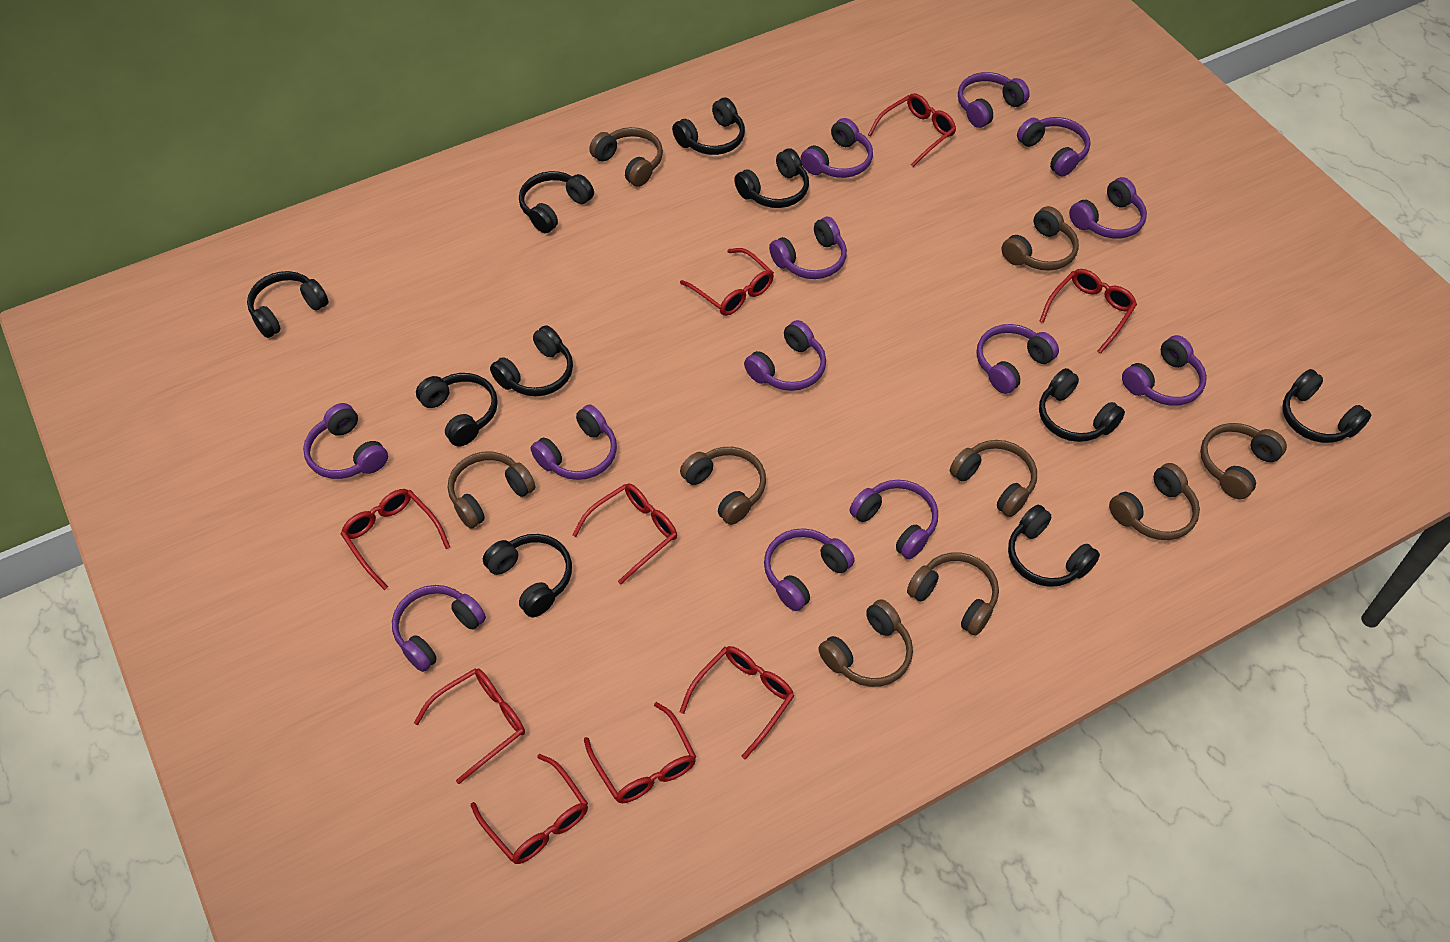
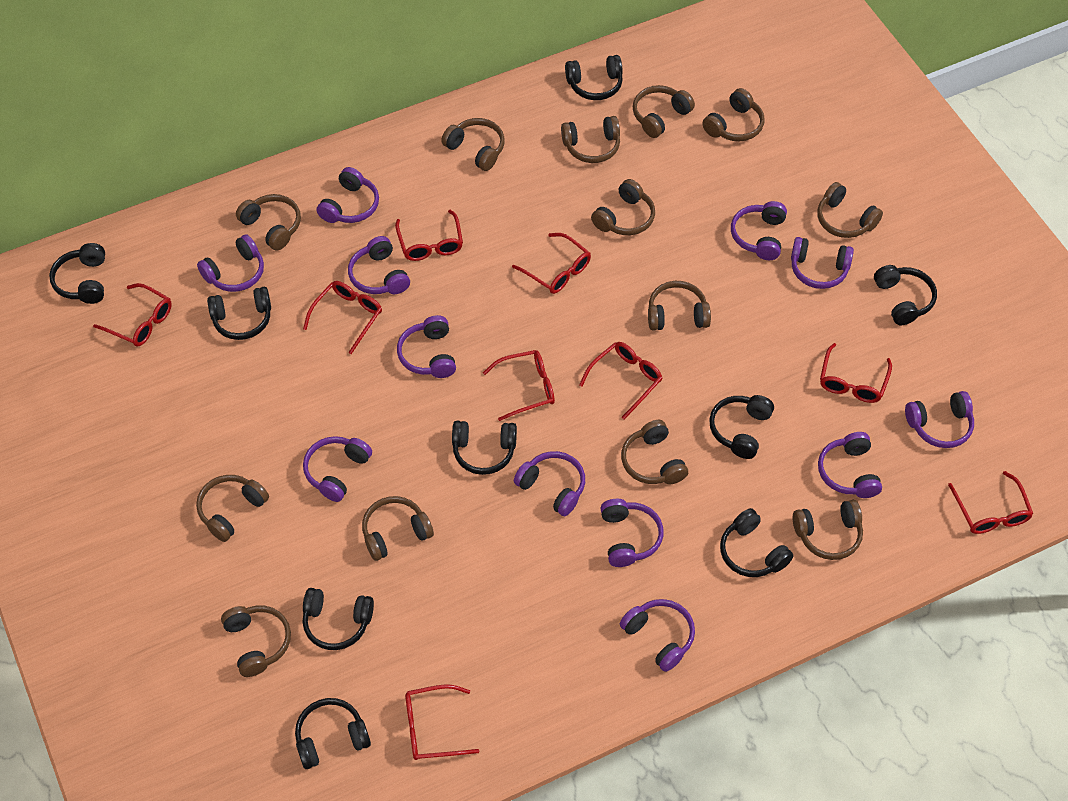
black headphones: [247,271,329,338] [416,373,498,446] [483,534,572,618] [490,325,573,396] [519,171,594,233] [672,98,745,155] [734,149,809,208] [1008,505,1100,587] [1039,368,1125,442] [1283,369,1371,443] = 10 -> [49,243,105,304] [207,287,271,340] [295,698,371,769] [303,588,374,650] [452,421,517,475] [565,55,623,100] [709,395,774,459] [720,508,793,577] [874,265,937,325] = 9
brown headphones: [448,452,536,528] [589,127,663,187] [680,447,766,525] [818,599,913,687] [907,552,999,636] [950,440,1037,517] [1001,206,1079,271] [1109,463,1200,540] [1200,423,1287,499] = 9 -> [196,475,269,542] [221,606,291,677] [236,194,301,251] [362,496,434,561] [441,118,505,171] [561,116,620,163] [591,179,655,235] [621,420,688,484] [633,85,695,138] [648,281,711,331] [702,88,764,141] [793,500,863,560] [817,182,883,238] = 13
purple headphones: [303,403,388,479] [392,585,486,672] [531,404,617,480] [744,320,826,391] [764,528,855,611] [769,217,847,279] [800,118,873,178] [850,480,938,559] [958,72,1030,128] [977,324,1059,394] [1017,117,1090,177] [1069,177,1147,239] [1122,335,1207,406] = 13 -> [197,234,264,292] [303,436,372,502] [317,167,379,223] [348,236,410,294] [397,315,456,378] [514,451,585,516] [600,499,664,567] [620,599,695,672] [731,201,787,260] [791,237,854,289] [818,432,882,498] [905,391,974,448] = 12

